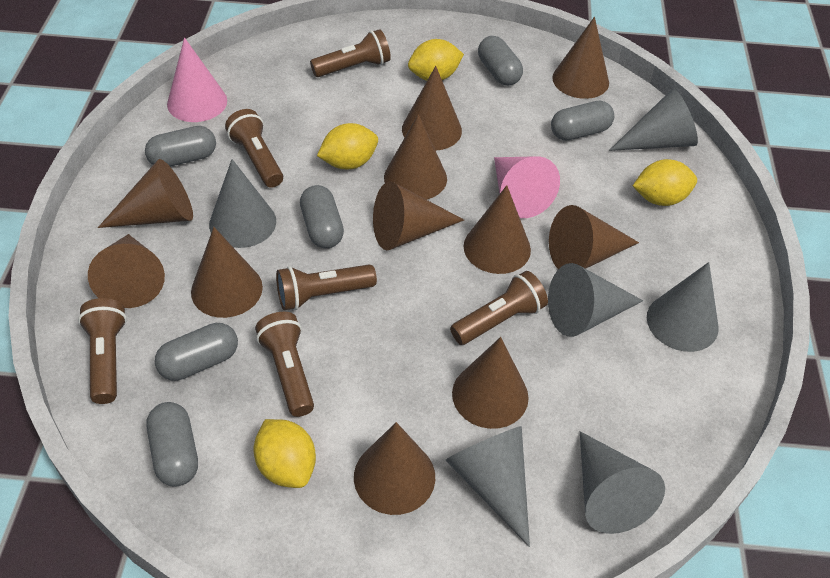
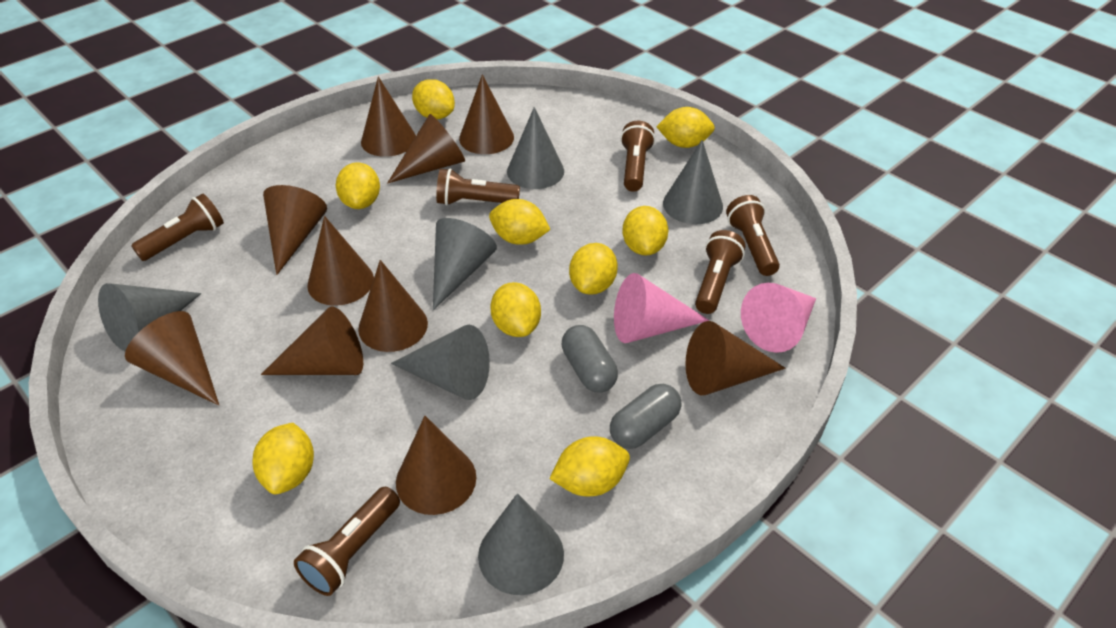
brown cone: [88,234,165,308] [98,159,193,228] [191,227,263,318] [354,422,435,515] [373,181,464,250] [384,114,447,200] [402,66,462,151] [452,337,529,429] [464,185,531,274] [549,205,639,269] [552,17,609,99] = 11 -> [125,311,219,406] [261,306,363,375] [263,185,327,275] [307,216,374,306] [358,260,428,352] [361,77,416,157] [388,114,465,183] [396,416,476,515] [459,74,514,154] [686,321,786,395] = 10
grey capsule: [145,126,216,167] [146,402,198,487] [155,323,238,381] [300,185,344,248] [478,36,523,86] [551,100,614,141] = 6 -> [562,325,618,392] [610,384,681,449] = 2
yellow lemon: [254,419,316,488] [317,123,378,169] [408,39,464,81] [633,159,697,206] = 4 -> [252,423,314,494] [336,162,380,209] [412,79,455,119] [489,199,551,245] [490,282,541,337] [549,436,630,497] [569,243,618,295] [622,206,668,255] [656,107,715,148] = 9

